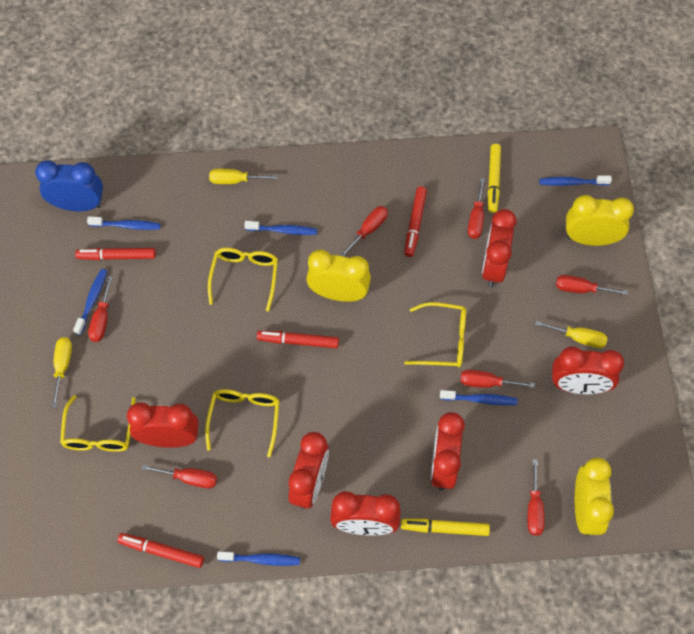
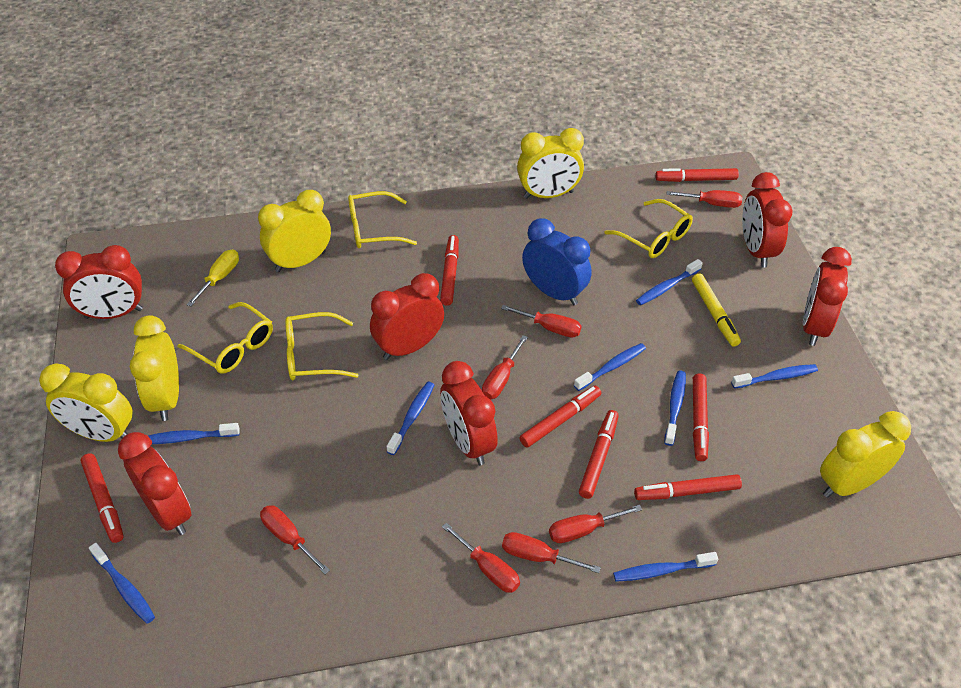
blue toothbrush: [73,269,107,335] [87,216,161,230] [217,551,300,566] [244,221,317,235] [440,390,518,405] [539,176,612,186] = 6 -> [89,543,155,624] [148,423,240,444] [386,382,434,455] [574,343,646,391] [613,552,718,582] [636,259,703,305] [664,371,686,446] [731,364,818,389] = 8
red marker: [75,248,156,260] [117,533,204,568] [257,331,339,348] [404,186,427,257] = 4 -> [80,454,124,543] [440,235,459,306] [519,385,601,448] [579,410,619,499] [634,474,742,500] [655,168,739,182] [693,374,709,461] = 7
yellow clock: [306,250,371,302] [566,195,634,246] [575,458,614,536] = 3 -> [39,364,132,442] [130,315,179,421] [258,190,331,272] [517,128,584,199] [820,411,911,498] = 5
yellow marker: [401,519,490,536] [488,144,501,213] = 2 -> [692,274,741,347] = 1
yellow screwdriver: [51,337,72,407] [209,169,277,184] [535,321,608,348] = 3 -> [186,249,239,307] = 1

